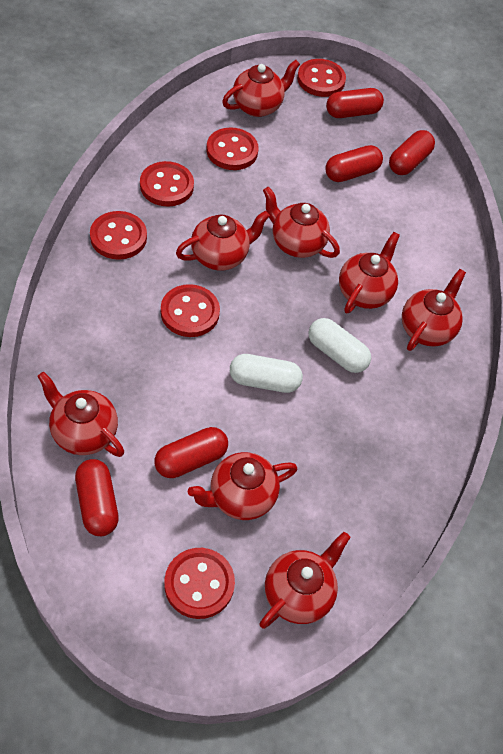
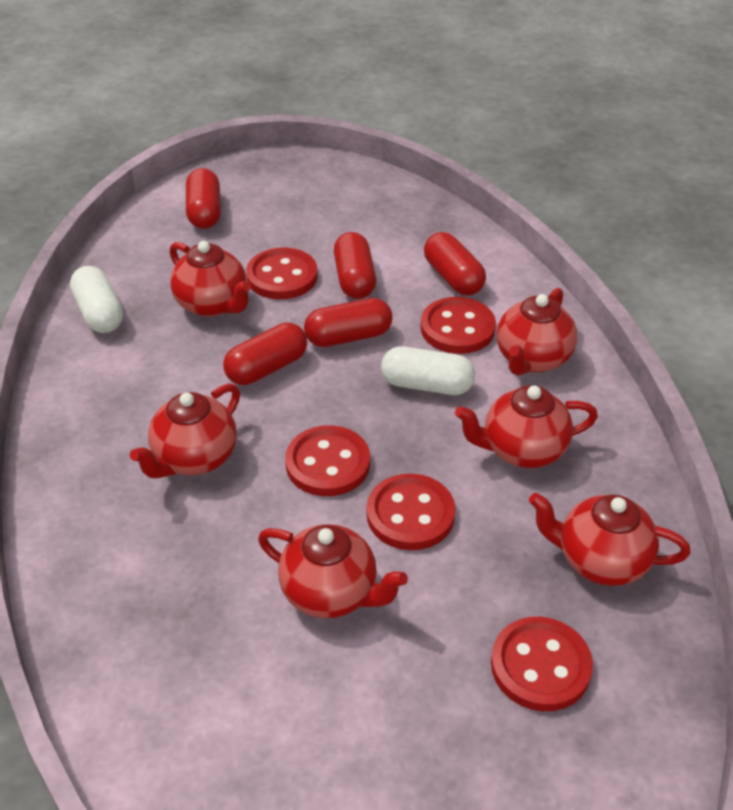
red button: [90,211,147,260] [140,161,194,207] [161,284,220,337] [164,548,235,619] [206,127,259,170] [297,59,346,97] = 6 -> [246,247,318,299] [285,425,370,496] [367,474,455,550] [420,297,496,354] [491,617,593,711] = 5
red teapot: [37,372,124,457] [176,210,270,270] [188,452,297,520] [222,60,300,117] [260,532,350,629] [263,187,340,258] [339,232,400,313] [402,269,466,351] = 8 -> [130,383,240,479] [170,241,251,317] [258,524,408,619] [455,385,598,468] [497,288,577,376] [529,493,690,586] = 6

